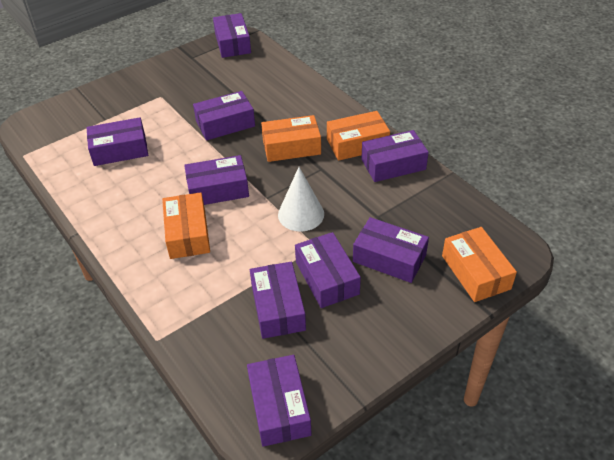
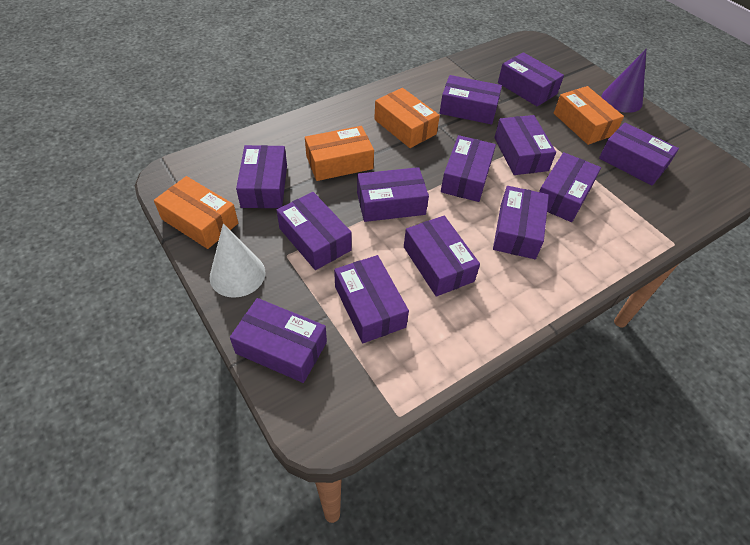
purple box: [87,117,148,166] [184,155,249,205] [193,91,255,140] [213,13,251,58] [247,355,312,447] [250,262,306,339] [295,232,361,308] [353,217,429,283] [361,130,429,182] = 9 -> [230,298,327,383] [236,145,287,208] [277,192,352,270] [334,255,409,343] [357,167,429,222] [404,216,480,297] [440,75,502,125] [441,135,496,202] [493,186,549,259] [494,115,556,175] [498,52,564,107] [539,152,601,222] [599,123,679,186] = 13
purple cone: none = 0 -> [601,49,646,113] = 1

